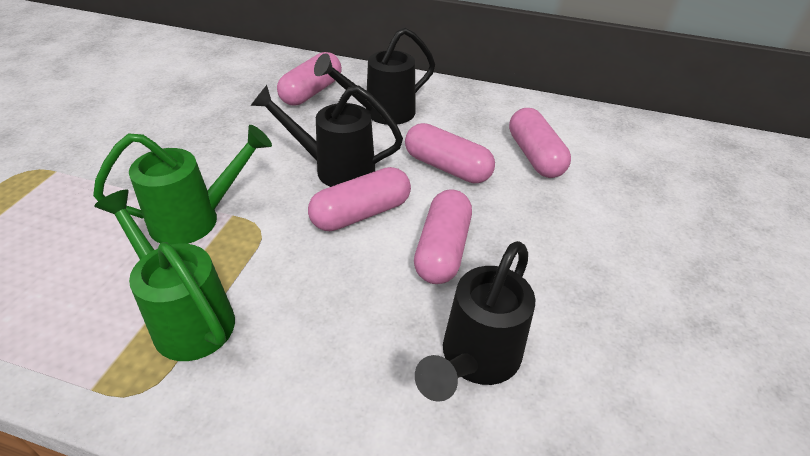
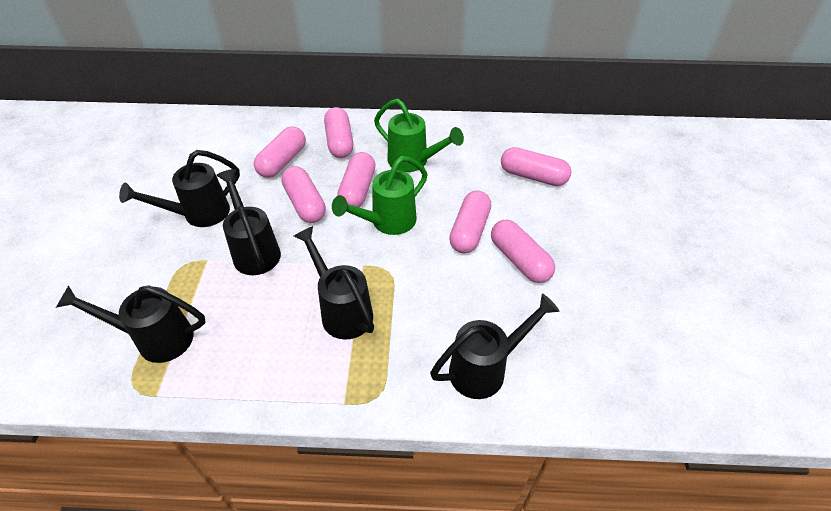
black watering can: [250,85,403,187] [314,27,435,125] [415,241,536,402] = 3 -> [56,285,205,363] [119,150,240,227] [216,169,281,275] [294,226,374,340] [430,293,560,399] = 5
pink capsule: [277,52,342,106] [308,167,411,231] [405,123,495,183] [414,189,472,284] [509,108,571,178] = 5 -> [254,126,306,178] [281,166,326,223] [324,107,354,158] [337,152,375,207] [449,190,491,253] [491,220,555,283] [501,147,571,186] = 7

